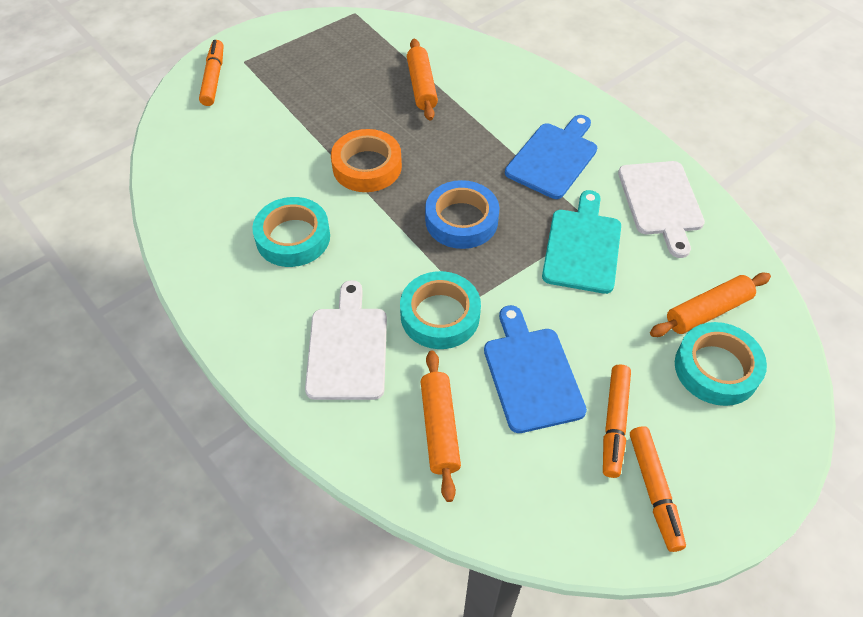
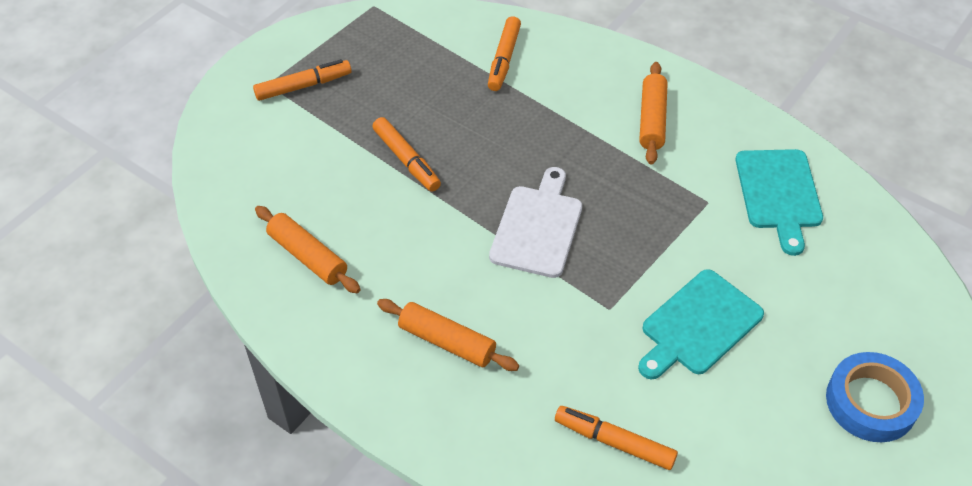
blue cutting board: [484,305,587,433] [505,115,597,199] = 2 -> none = 0
orange marker: [199,40,223,106] [603,364,631,478] [630,426,686,552] = 3 -> [253,59,352,101] [372,117,441,192] [488,16,521,91] [555,406,678,470] = 4
orange tape: [331,129,402,192] = 1 -> none = 0
turquoise cutting board: [542,190,621,294] = 1 -> [638,269,764,380] [736,149,823,256] = 2
turquoise tape: [252,197,330,267] [400,271,481,349] [675,322,767,406] = 3 -> none = 0
white cutting board: [305,280,387,400] [618,161,705,258] = 2 -> [489,167,582,278] = 1

